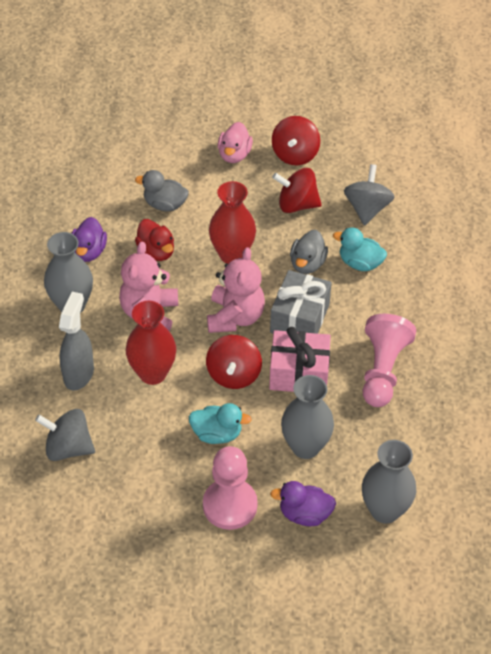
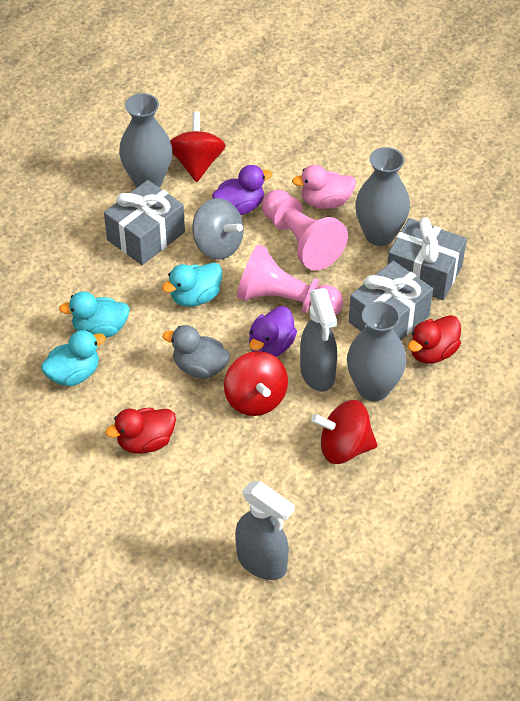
grey duck: [135,170,189,211] [290,230,328,274] = 2 -> [163,325,230,379] = 1
grey gift: [270,270,332,334] = 1 -> [104,180,185,265] [349,261,433,340] [387,217,467,300] = 3
grey spinning top: [35,409,95,461] [344,164,395,226] = 2 -> [192,198,244,260] = 1
grey spray bottle: [59,292,94,391] = 1 -> [235,481,295,580] [300,288,337,392] = 2
pink gift: [269,327,331,392] = 1 -> none = 0
pink teddy bear: [119,241,178,331] [207,247,265,333] = 2 -> none = 0
red duck: [135,219,174,261] = 1 -> [105,408,176,454] [408,315,461,364] = 2
red vase: [126,301,176,385] [209,181,256,264] = 2 -> none = 0
turquoise duck: [189,403,252,444] [333,227,387,271] = 2 -> [41,330,106,386] [59,291,130,338] [162,263,223,307] = 3

